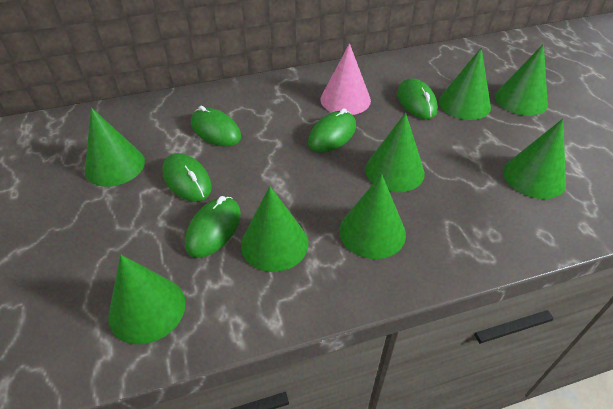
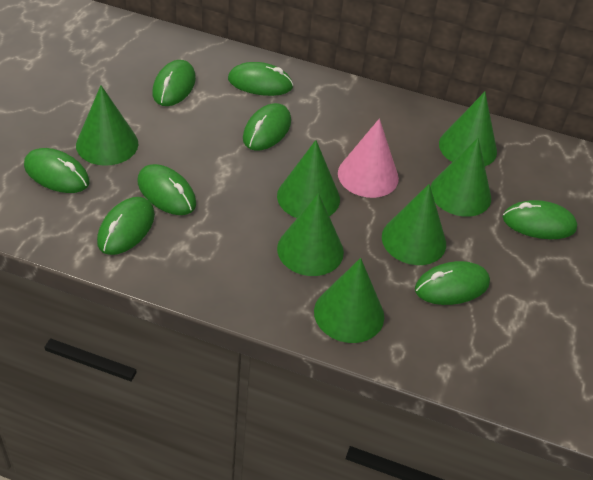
green cone: [85,108,145,187] [108,254,186,345] [241,186,309,272] [339,174,406,259] [365,113,425,192] [439,48,491,120] [495,44,548,116] [503,119,566,199] = 8 -> [76,85,138,166] [277,140,340,218] [277,193,344,276] [314,258,384,343] [382,184,446,265] [430,138,491,217] [439,92,497,166] = 7
green mouse: [162,153,212,202] [185,196,241,258] [191,106,241,146] [308,108,356,153] [397,78,438,119] = 5 -> [24,148,90,193] [97,197,155,255] [138,164,196,215] [152,60,196,106] [228,62,293,96] [243,103,291,151] [415,261,490,305] [503,200,577,239] = 8

